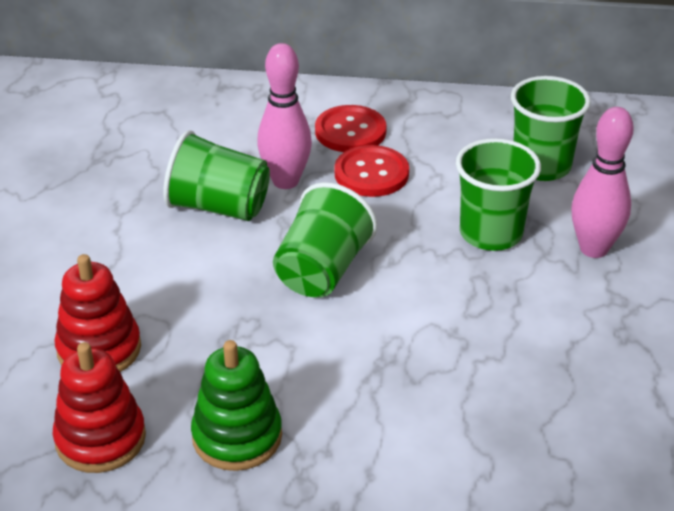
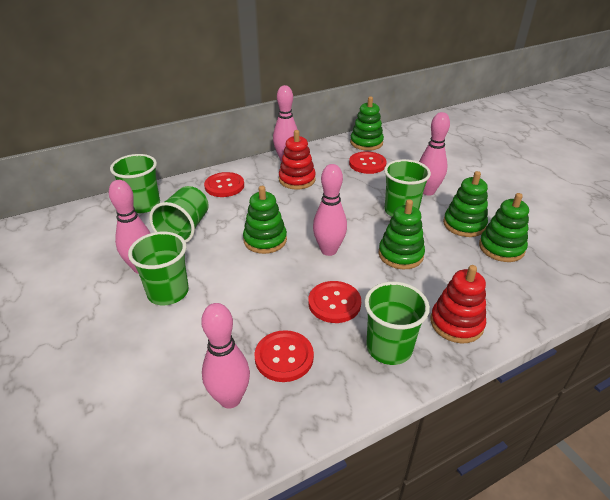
green cup: [163,130,270,221] [273,182,377,298] [456,138,541,251] [511,76,591,181] = 4 -> [110,154,160,213] [128,232,189,305] [149,186,209,243] [364,282,430,365] [384,159,431,217] = 5
green stacking toy: [191,340,282,471] = 1 -> [243,186,287,254] [350,96,384,151] [378,199,425,270] [443,171,488,237] [479,193,529,262] = 5
pink bowling pin: [257,43,312,189] [571,107,633,258] = 2 -> [109,180,150,274] [201,303,250,409] [273,85,298,162] [313,164,347,256] [419,112,450,196] = 5
red button: [315,105,387,152] [335,145,409,197] = 2 -> [204,172,244,197] [255,330,314,382] [308,281,361,323] [349,151,386,174] = 4

